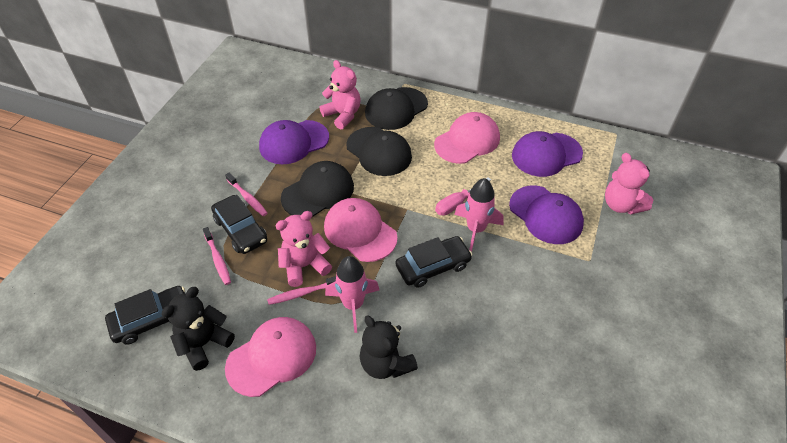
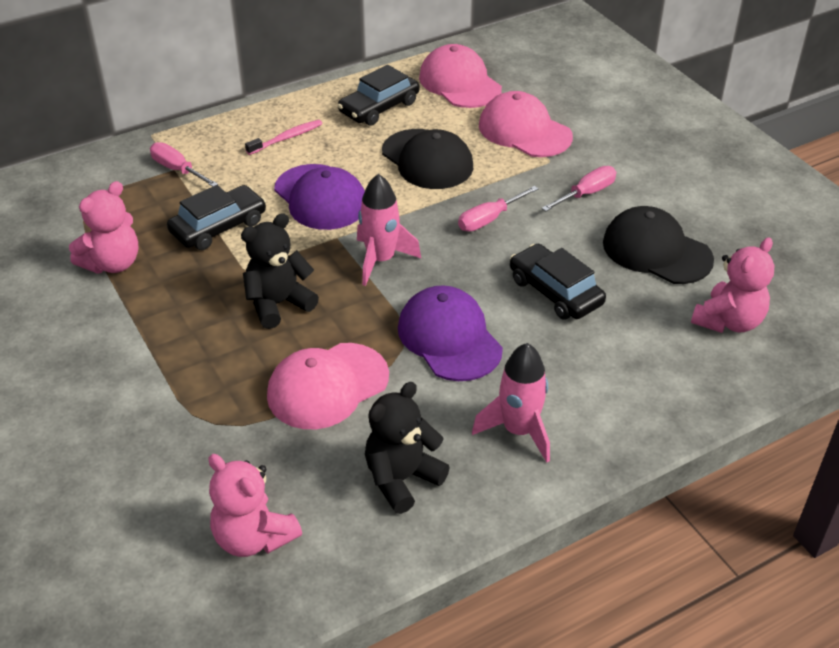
black cap: [281,161,354,217] [346,127,412,176] [365,87,428,130] = 3 -> [382,129,473,189] [603,206,714,284] = 2
pink screwdriver: [435,177,491,216] = 1 -> [150,142,218,187] [458,186,539,232] [541,166,616,211] = 3
pink toothbrush: [203,227,231,285] [225,173,268,216] [267,276,336,305] = 3 -> [245,120,322,155] = 1
purple cap: [259,120,329,164] [509,186,584,244] [512,131,583,177] = 3 -> [274,164,365,230] [398,285,503,381] = 2

